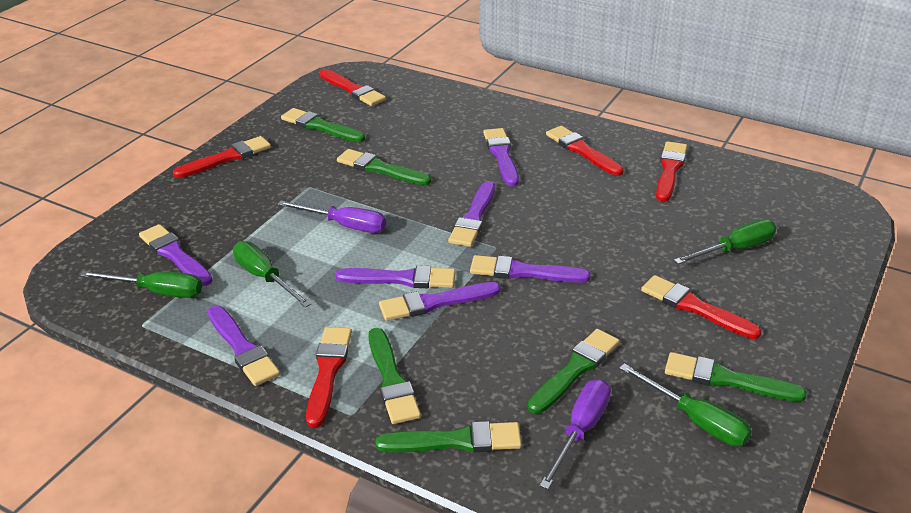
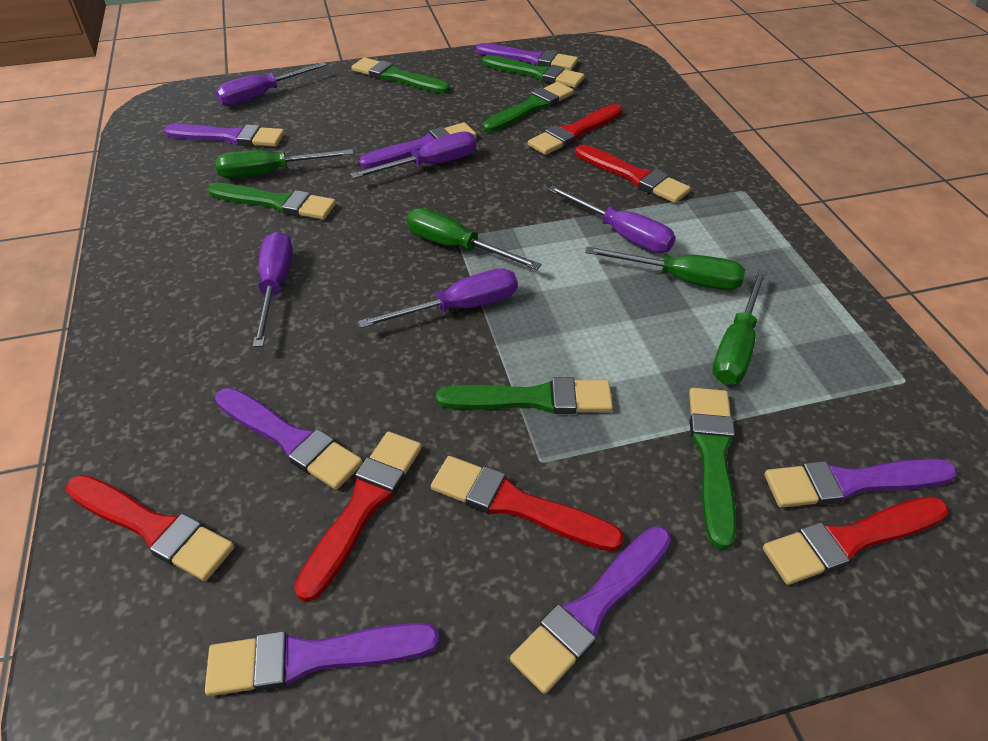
purple screwdriver: [278,201,386,233] [540,379,611,489] = 2 -> [216,62,327,106] [253,231,293,347] [350,131,476,179] [358,268,518,328] [547,185,675,253] = 5

